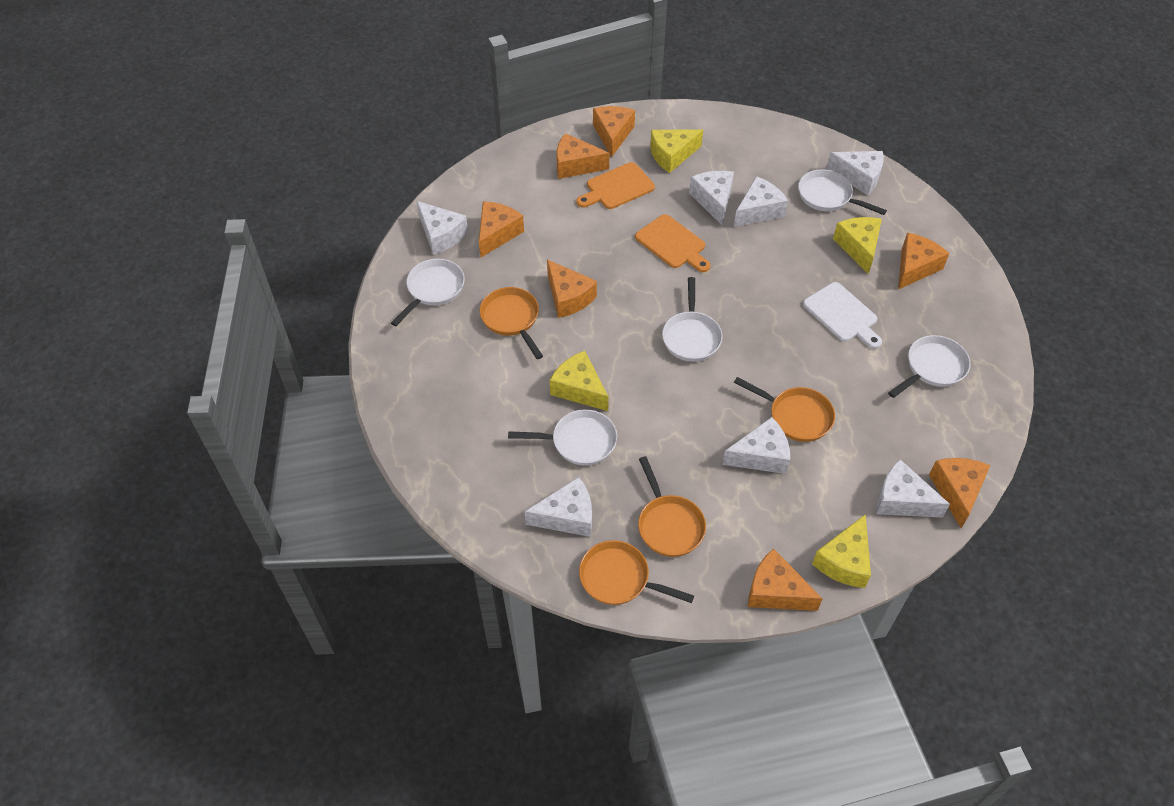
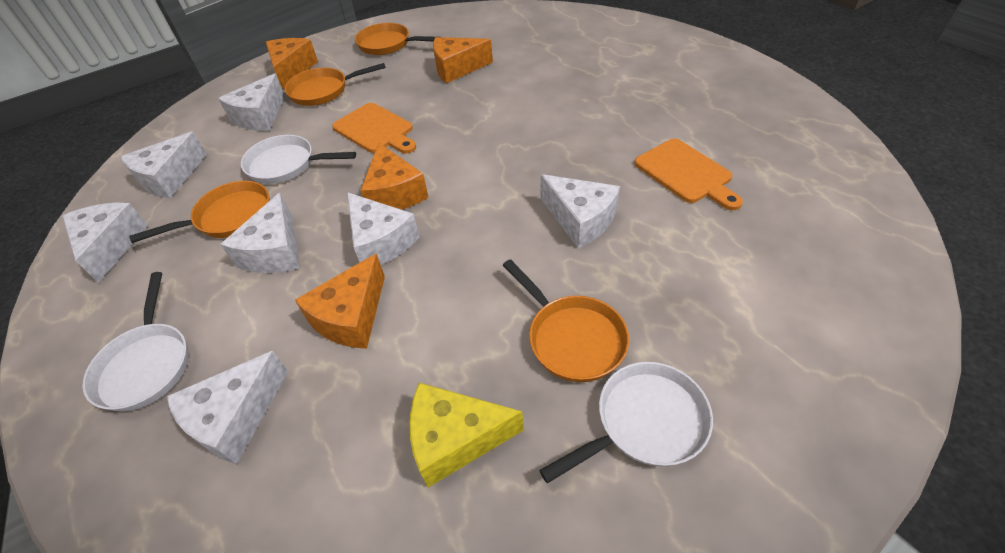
orange cheese: [479,202,524,258] [547,260,597,318] [557,133,609,179] [593,106,635,157] [748,549,823,611] [898,233,949,289] [929,458,990,528] = 7 -> [266,38,318,89] [295,254,385,349] [360,143,429,210] [433,37,493,83] = 4
white cutting board: [803,282,882,349] = 1 -> none = 0
white pan: [391,259,465,326] [508,409,617,466] [662,277,723,362] [798,169,887,215] [888,335,971,398] = 5 -> [83,272,189,411] [241,135,356,184] [539,362,713,483] = 3
yellow cheese: [550,351,609,411] [650,129,703,173] [812,514,871,588] [833,217,882,274] = 4 -> [409,383,524,487] = 1

